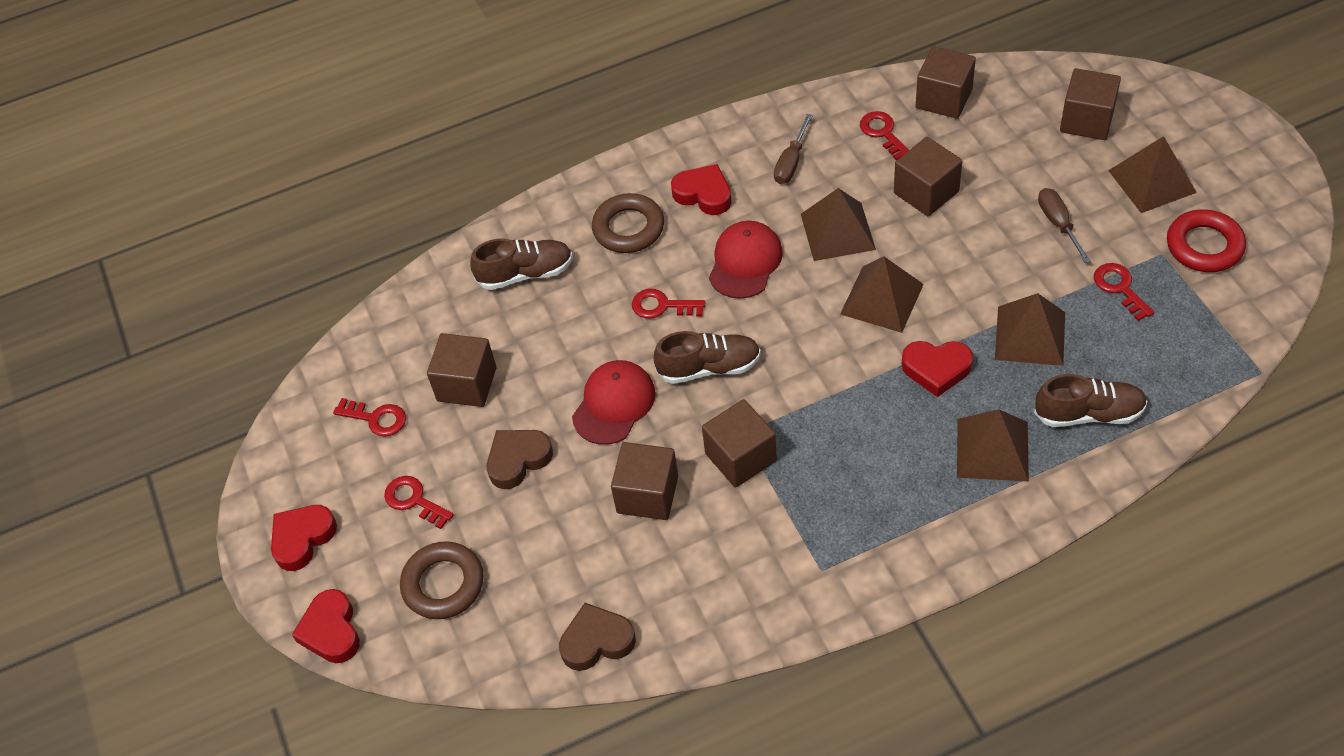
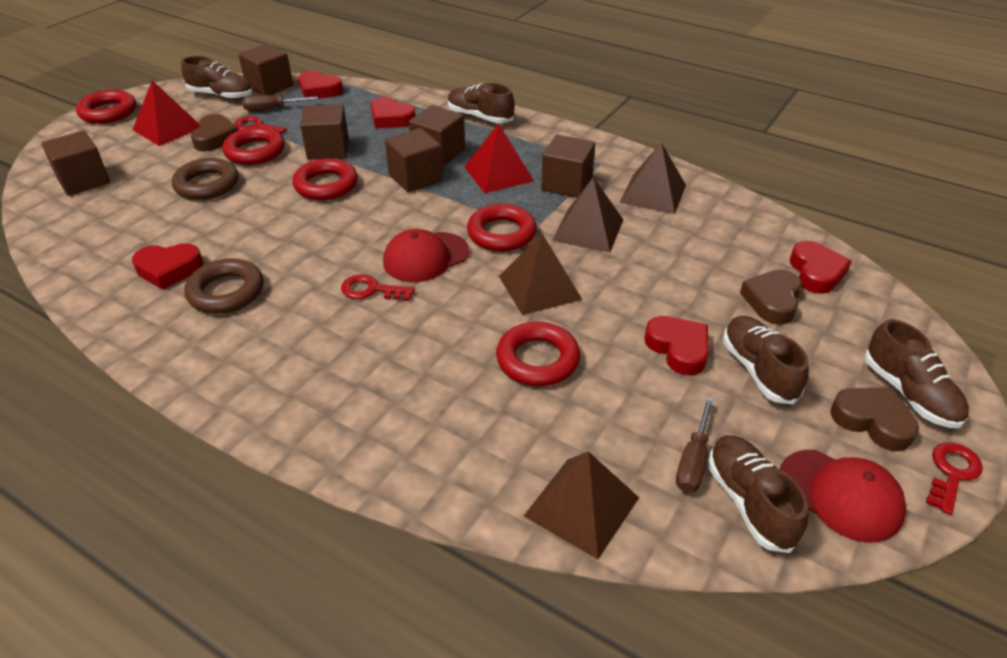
brown heart: [487,430,553,489] [559,603,636,671] = 2 -> [191,114,238,151] [740,269,802,325] [830,387,919,451] = 3
brown pyramid: [801,188,876,261] [840,256,924,333] [957,409,1029,481] [995,293,1065,366] [1108,136,1197,213] = 5 -> [499,234,582,315] [524,451,639,559] [552,177,623,253] [620,142,686,214] = 4
brown shoe: [470,239,573,290] [654,331,761,384] [1034,374,1147,427] = 3 -> [181,56,253,99] [448,83,515,123] [708,435,808,553] [723,316,809,404] [864,319,969,428] = 5
red heart: [271,505,337,571] [292,589,360,663] [671,164,732,215] [902,341,973,397] = 4 -> [132,243,203,290] [298,70,343,99] [371,97,416,129] [644,316,709,375] [790,241,852,294] = 5
red key: [333,398,406,437] [384,476,454,529] [632,289,705,319] [860,111,909,161] [1094,263,1154,321] = 5 -> [234,116,287,134] [341,274,415,301] [926,442,983,515] = 3
red pyramid: none = 0 -> [133,80,199,146] [464,123,534,193] = 2
red ring: [1167,209,1246,272] = 1 -> [76,90,136,124] [222,127,285,165] [292,158,358,200] [467,204,537,251] [496,322,580,386] = 5

